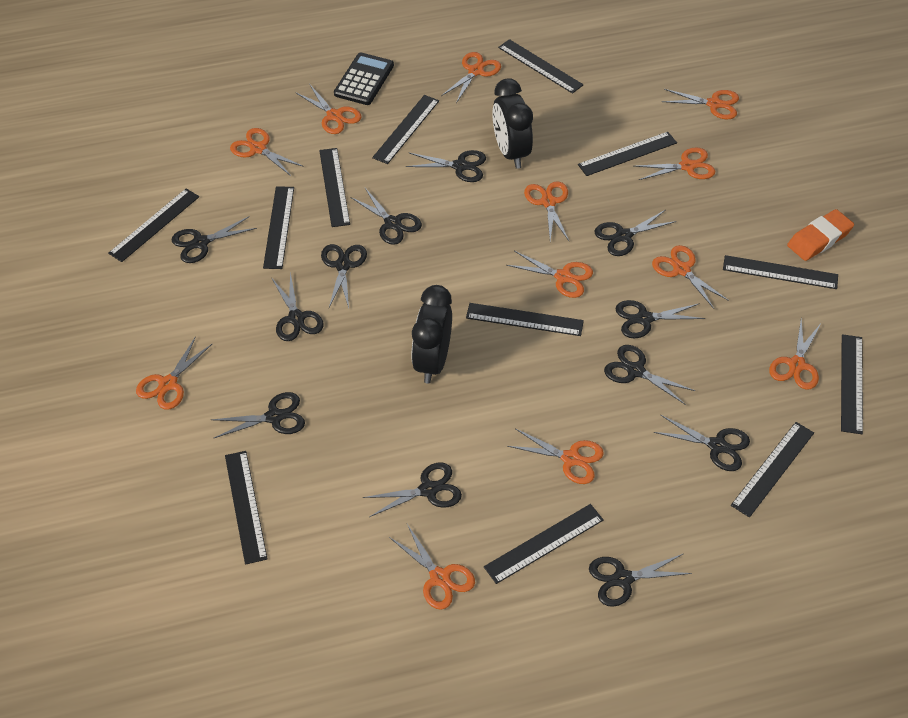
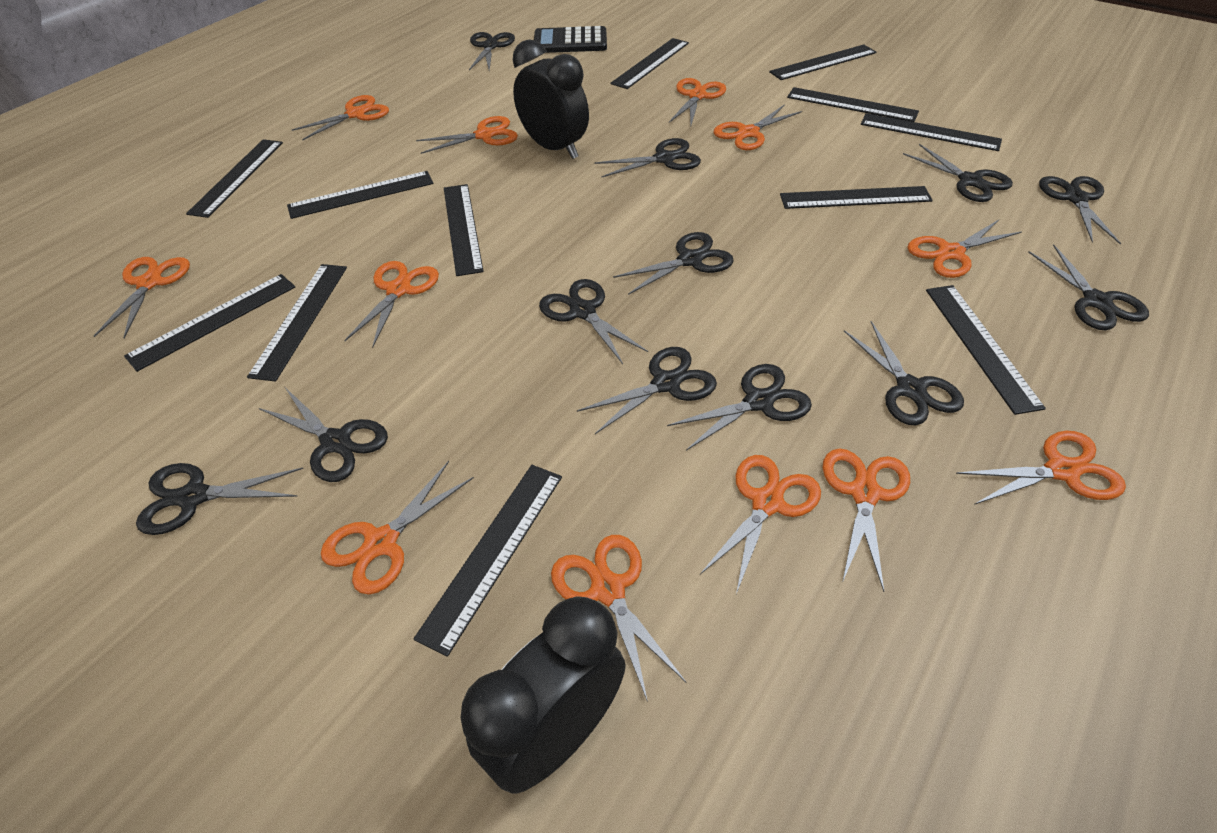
orange eraser: [787,209,854,261] = 1 -> none = 0

